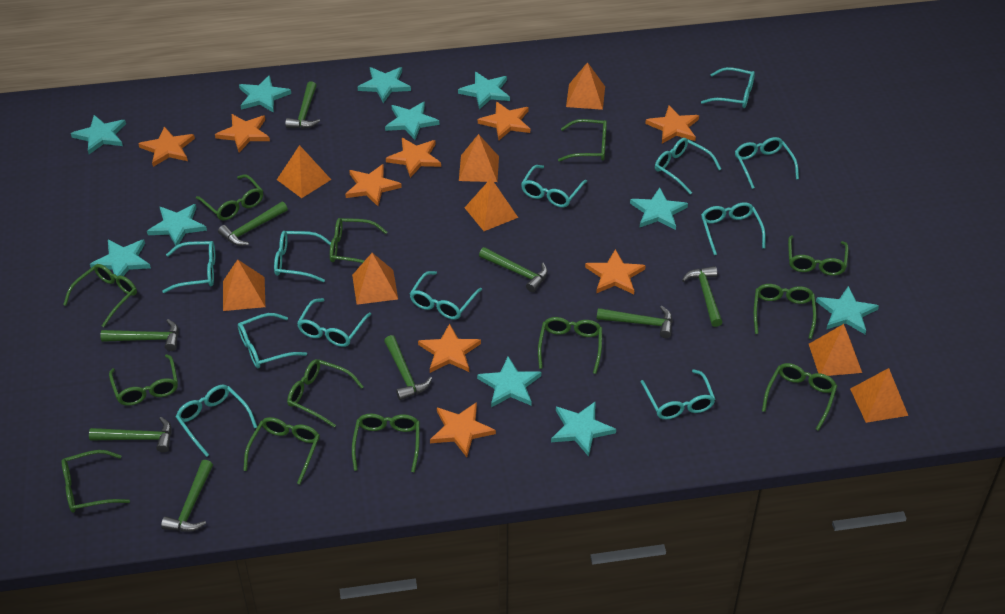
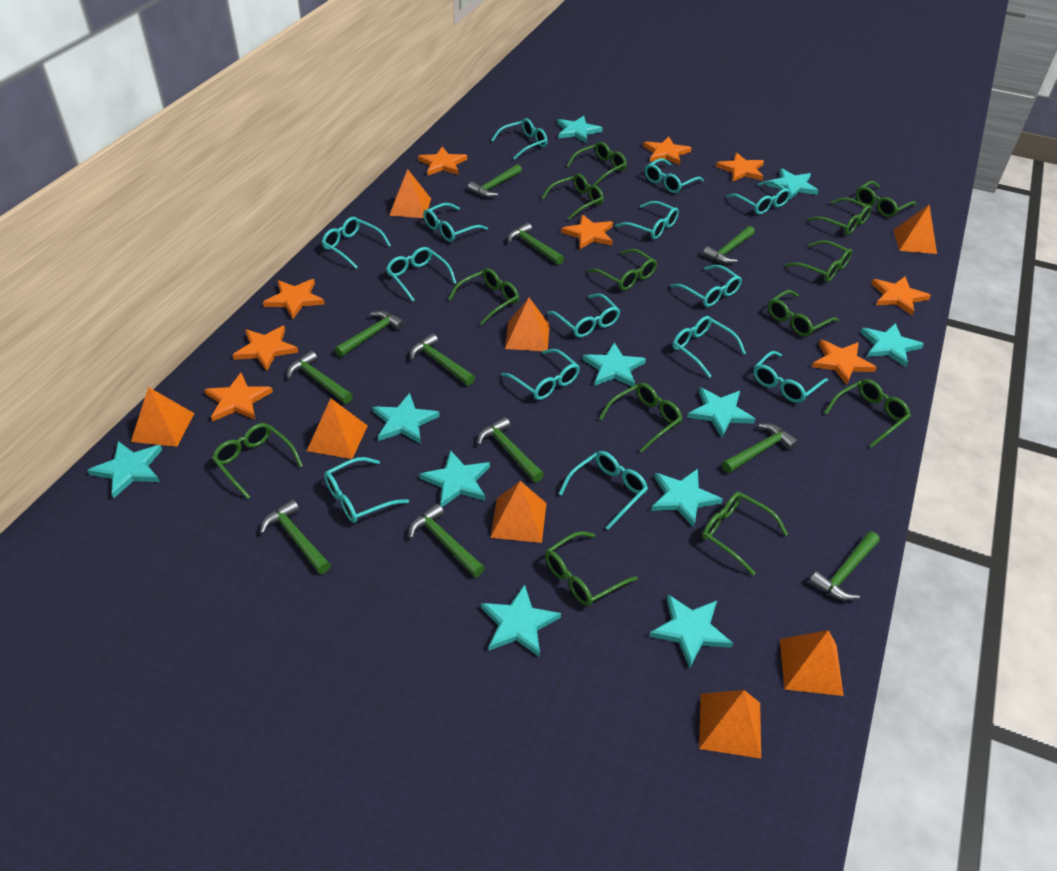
green hammer: [89,417,172,453] [100,319,179,351] [161,460,213,532] [218,202,288,246] [285,81,320,129] [384,335,432,400] [479,247,548,292] [597,306,673,338] [682,266,722,327] = 9 -> [260,500,331,574] [287,351,353,404] [335,311,405,357] [409,504,485,577] [410,333,475,385] [468,164,522,197] [477,417,544,482] [508,223,564,265] [703,226,755,264] [722,423,799,473] [809,531,880,601] = 11
turquoise glasses: [162,241,215,293] [176,385,257,457] [238,313,307,368] [274,231,331,282] [297,298,371,347] [410,271,482,320] [521,165,587,207] [641,369,715,419] [655,138,721,194] [701,67,755,108] [701,202,766,255] [735,137,799,189] = 12 -> [322,217,391,269] [324,457,409,523] [386,247,456,302] [423,203,488,242] [491,118,547,160] [501,349,580,400] [547,293,620,337] [559,451,648,530] [616,201,679,239] [645,158,704,193] [670,265,742,307] [672,316,746,378] [726,180,791,215] [753,351,828,403] = 14

